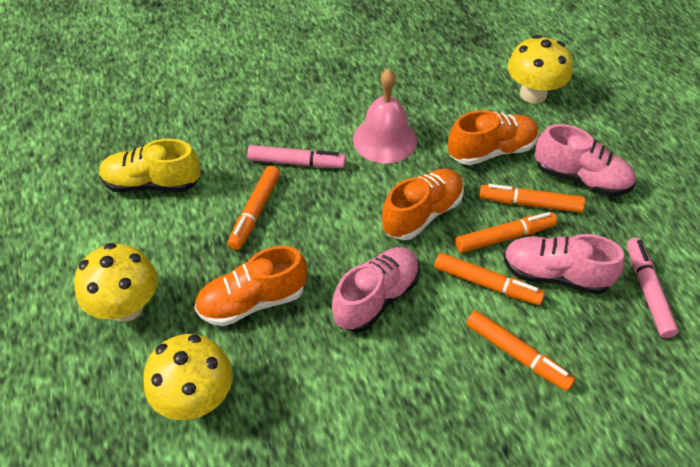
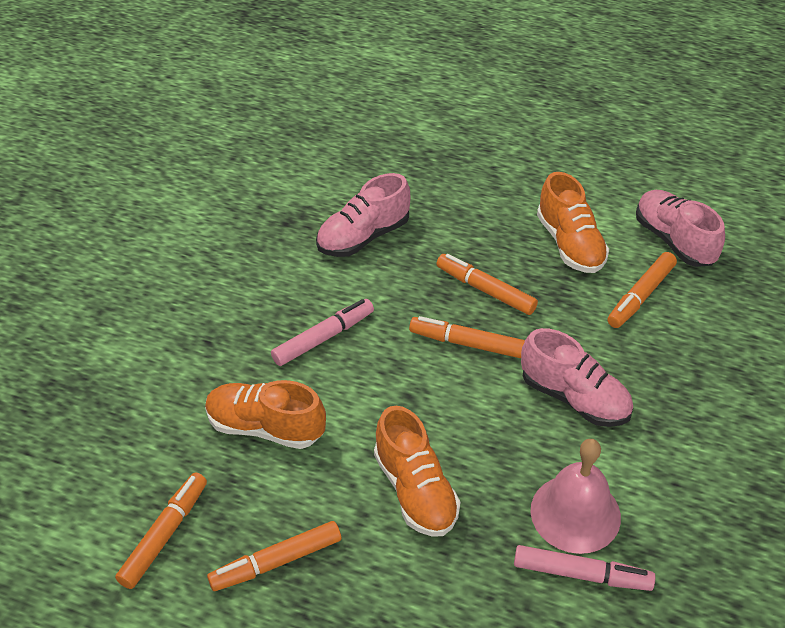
yellow mushroom: [74,243,158,322] [143,334,233,420] [508,35,573,104] = 3 -> none = 0
yellow shoe: [99,138,201,192] = 1 -> none = 0

